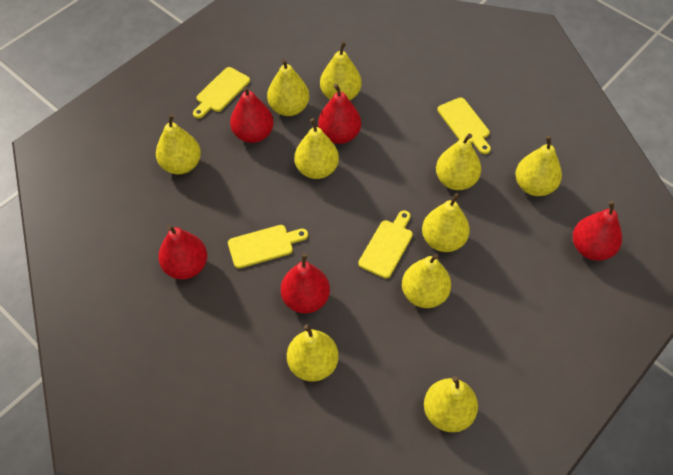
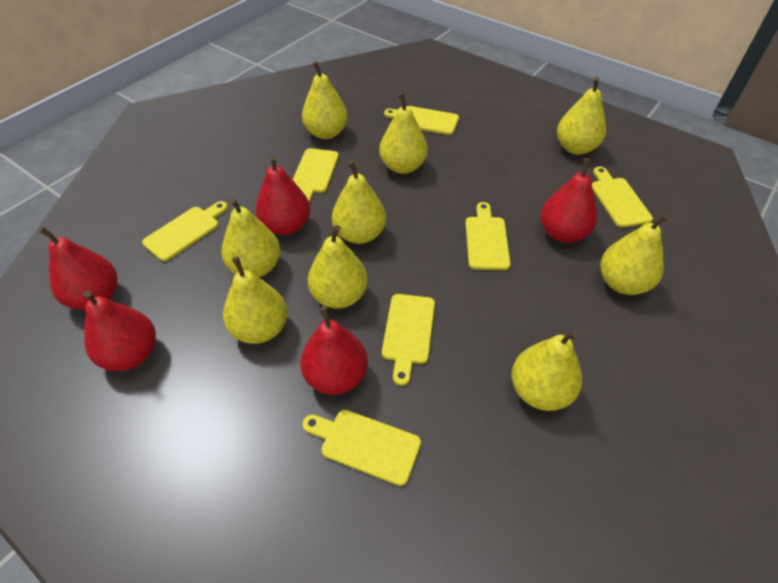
yellow cutting board: [193,67,250,118] [228,225,308,269] [358,210,413,279] [437,97,491,154] = 4 -> [142,201,228,261] [293,148,339,203] [302,410,421,486] [382,294,435,386] [384,106,459,135] [465,202,511,270] [592,167,653,228] = 7
yellow pear: [156,114,201,175] [267,59,309,116] [287,324,339,382] [294,118,339,179] [320,41,362,100] [402,254,451,308] [422,193,470,252] [424,376,478,432] [436,134,481,190] [516,136,562,196] = 10 -> [222,198,280,278] [223,256,288,344] [302,61,348,139] [308,225,368,309] [332,160,386,244] [379,93,428,174] [511,330,582,411] [557,77,606,155] [600,213,669,295] = 9

